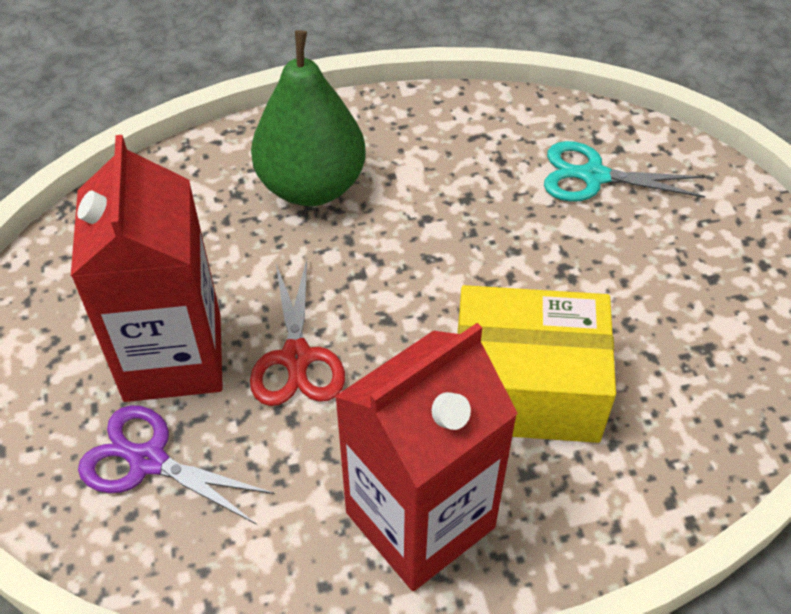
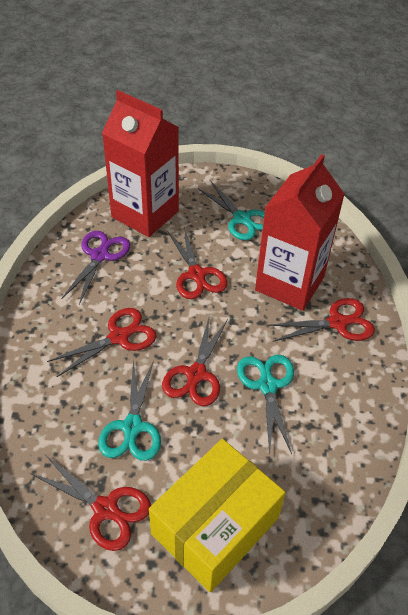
green pear: [251,30,366,206] = 1 -> none = 0
red scissors: [250,259,345,406] = 1 -> [30,455,151,551] [47,308,157,377] [162,318,228,406] [167,227,227,299] [267,298,375,342] = 5
turquoise scissors: [544,141,705,202] = 1 -> [98,360,161,461] [198,182,265,240] [237,355,294,455] = 3

